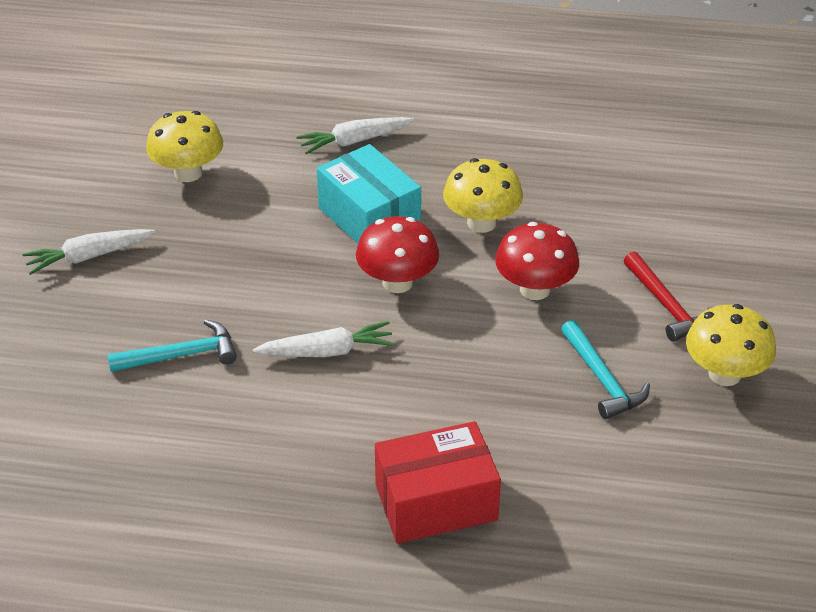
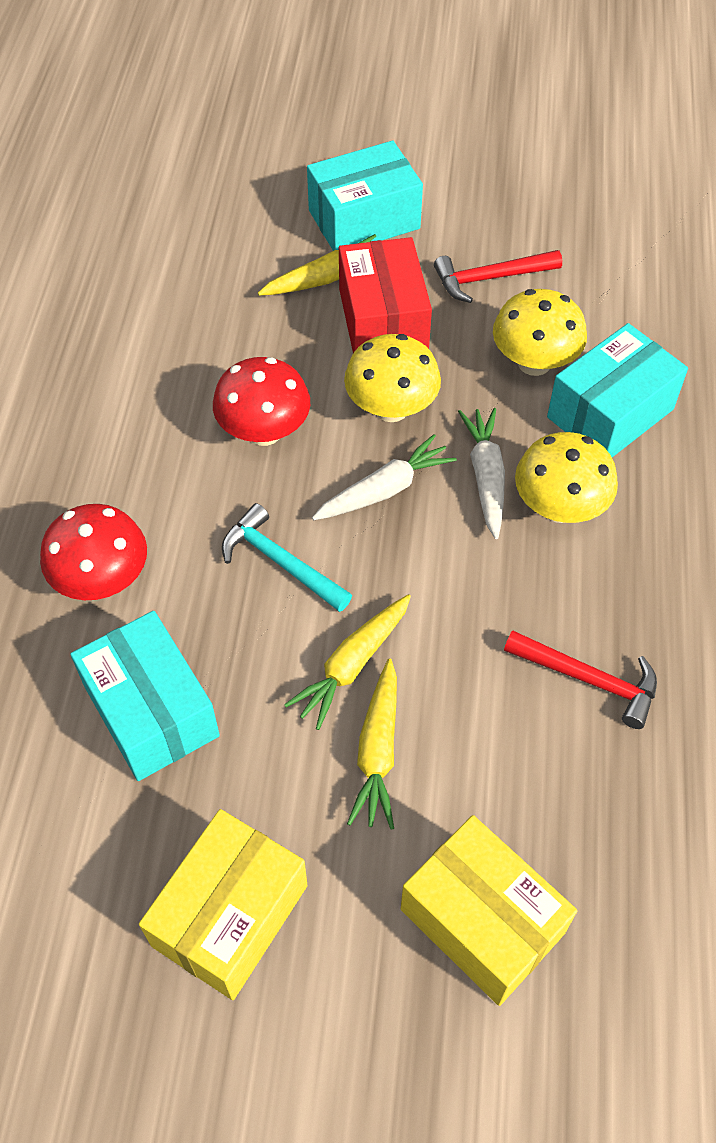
red hammer: [624,252,712,342] = 1 -> [434,250,562,303] [504,630,657,729] = 2
turquoise box: [317,144,421,244] = 1 -> [70,611,220,781] [307,141,423,251] [547,323,688,457] = 3
turquoise hammer: [107,320,237,372] [561,320,650,419] = 2 -> [222,503,352,612] = 1
white carrot: [22,229,155,275] [253,321,395,357] [297,117,414,154] = 3 -> [312,434,457,520] [458,408,505,539] = 2
yellow box: none = 0 -> [139,809,307,1000] [401,815,577,1006] = 2
yellow carrot: none = 0 -> [258,234,376,295] [284,594,411,730] [347,658,397,830] = 3

